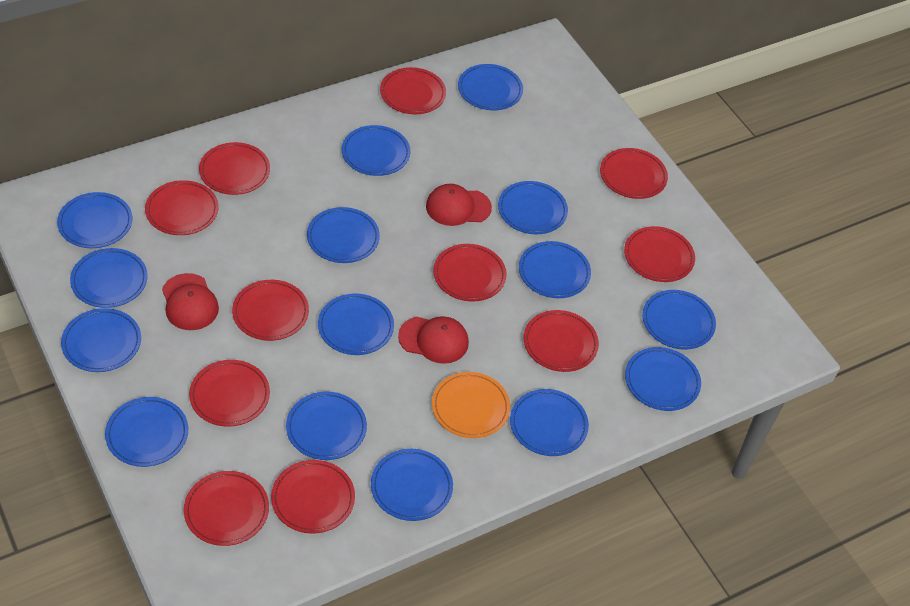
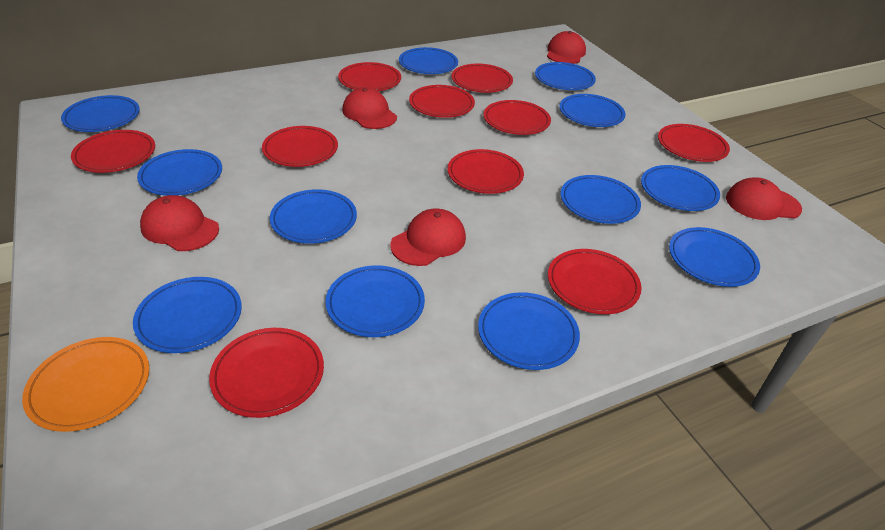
blue plate: [57,192,132,248] [61,308,141,372] [70,248,148,308] [105,397,188,467] [286,391,367,460] [307,207,380,263] [318,294,394,355] [342,125,410,176] [371,449,453,521] [458,64,523,110] [498,181,568,234] [510,389,589,456] [519,241,591,298] [625,347,701,411] [642,290,716,350] = 15 -> [61,95,140,132] [133,277,242,353] [137,149,222,196] [270,189,357,244] [326,265,425,337] [399,47,458,74] [478,292,580,370] [535,62,596,90] [559,94,626,127] [561,175,641,224] [641,165,720,211] [669,227,760,287] = 12
red cap: [162,273,219,330] [398,316,469,364] [426,184,492,226] = 3 -> [140,195,219,251] [342,87,397,129] [390,208,466,266] [547,31,586,64] [726,177,802,220] = 5
red plate: [145,180,219,235] [184,471,269,546] [189,360,270,427] [199,142,270,195] [232,280,309,341] [271,460,355,534] [380,67,446,114] [433,244,506,302] [524,310,599,372] [600,148,668,199] [624,226,695,282] = 11 -> [71,130,155,173] [209,328,324,418] [262,126,338,167] [338,62,401,91] [409,85,475,118] [447,149,524,194] [451,64,513,93] [483,100,551,135] [548,249,642,314] [658,124,730,162] = 10

